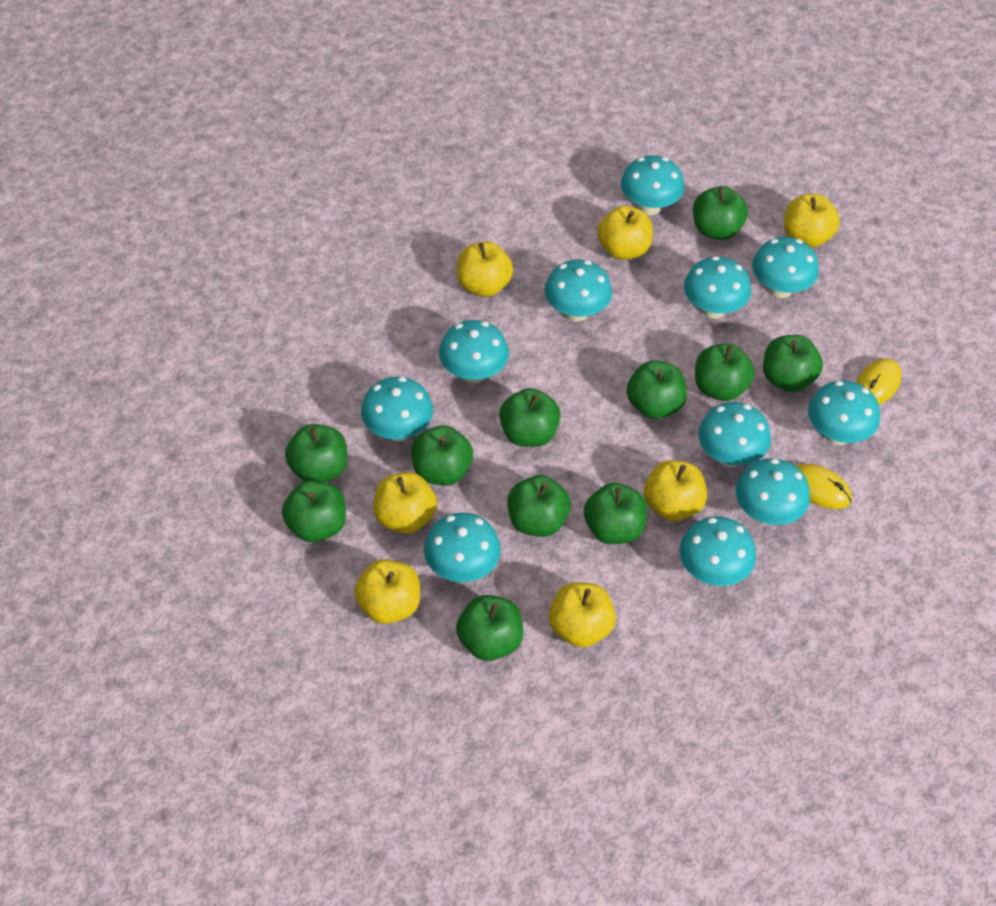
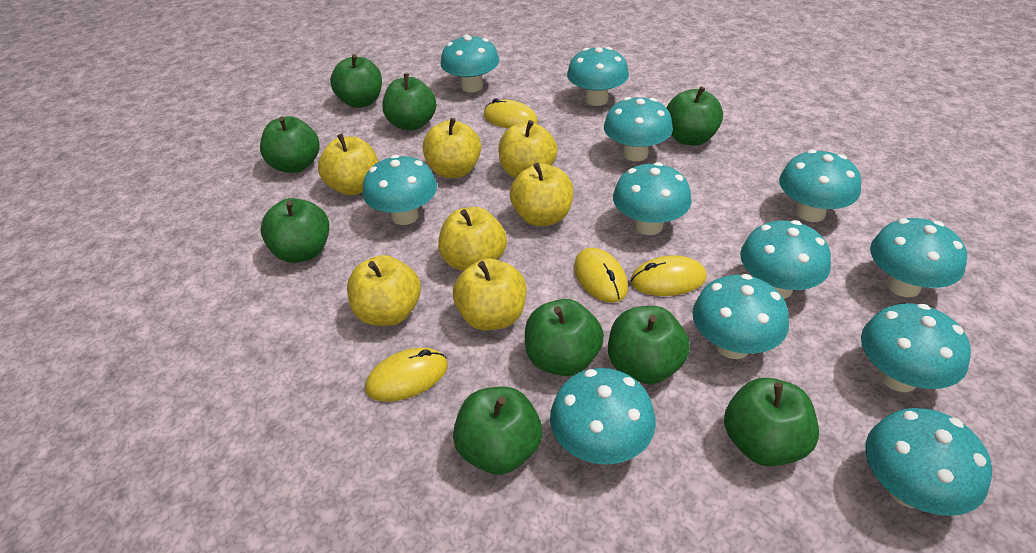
green apple: [282,480,346,542] [285,424,347,482] [411,425,473,486] [456,595,523,661] [499,388,561,447] [508,475,571,537] [584,483,647,544] [627,361,687,419] [693,186,748,240] [695,343,755,401] [763,335,823,392] = 11 -> [260,116,320,173] [261,198,329,263] [330,54,382,108] [382,73,436,131] [453,387,542,475] [525,299,604,376] [608,306,690,384] [667,86,723,145] [724,378,819,466] = 9
turquoise mushroom: [361,377,433,442] [424,513,501,582] [439,320,509,383] [544,260,612,322] [621,155,684,215] [679,517,756,586] [684,256,751,319] [698,402,771,467] [736,458,810,525] [752,237,819,298] [808,380,880,445] = 11 -> [362,155,437,225] [440,35,499,92] [550,368,656,464] [567,47,629,106] [604,97,673,161] [613,162,692,235] [692,274,789,359] [740,220,831,299] [779,150,861,222] [861,303,971,392] [865,408,992,516] [870,218,967,297] = 12
yellow mouse: [796,464,852,509] [856,358,902,404] = 2 -> [365,348,448,402] [484,98,538,128] [574,248,628,303] [631,255,707,296] = 4

